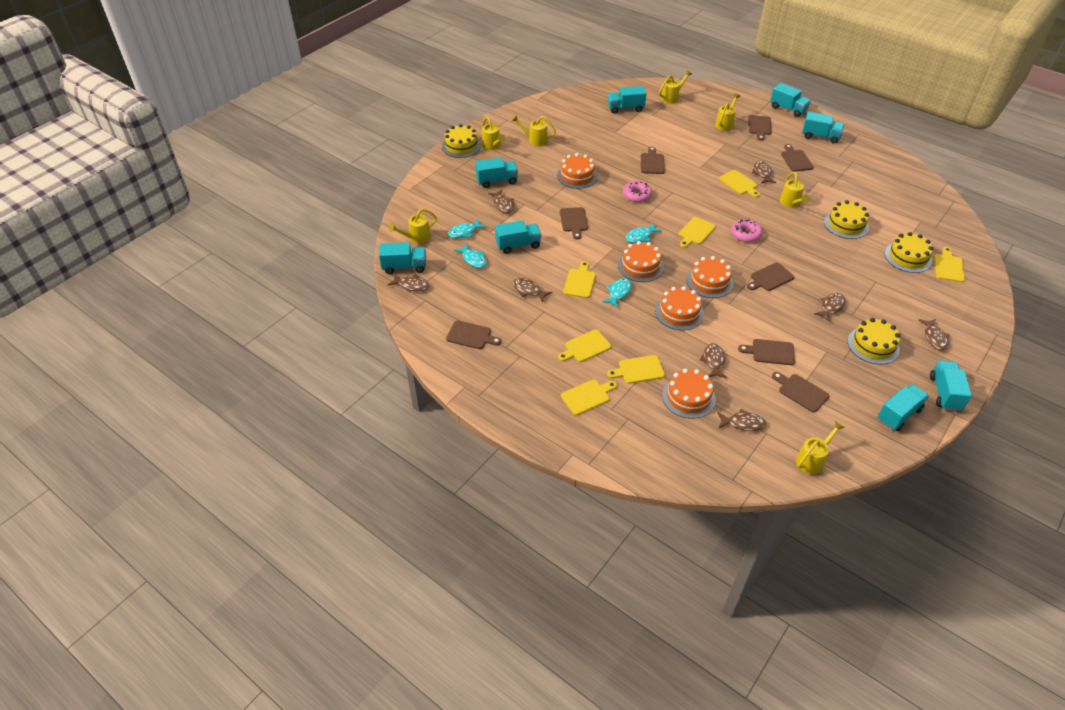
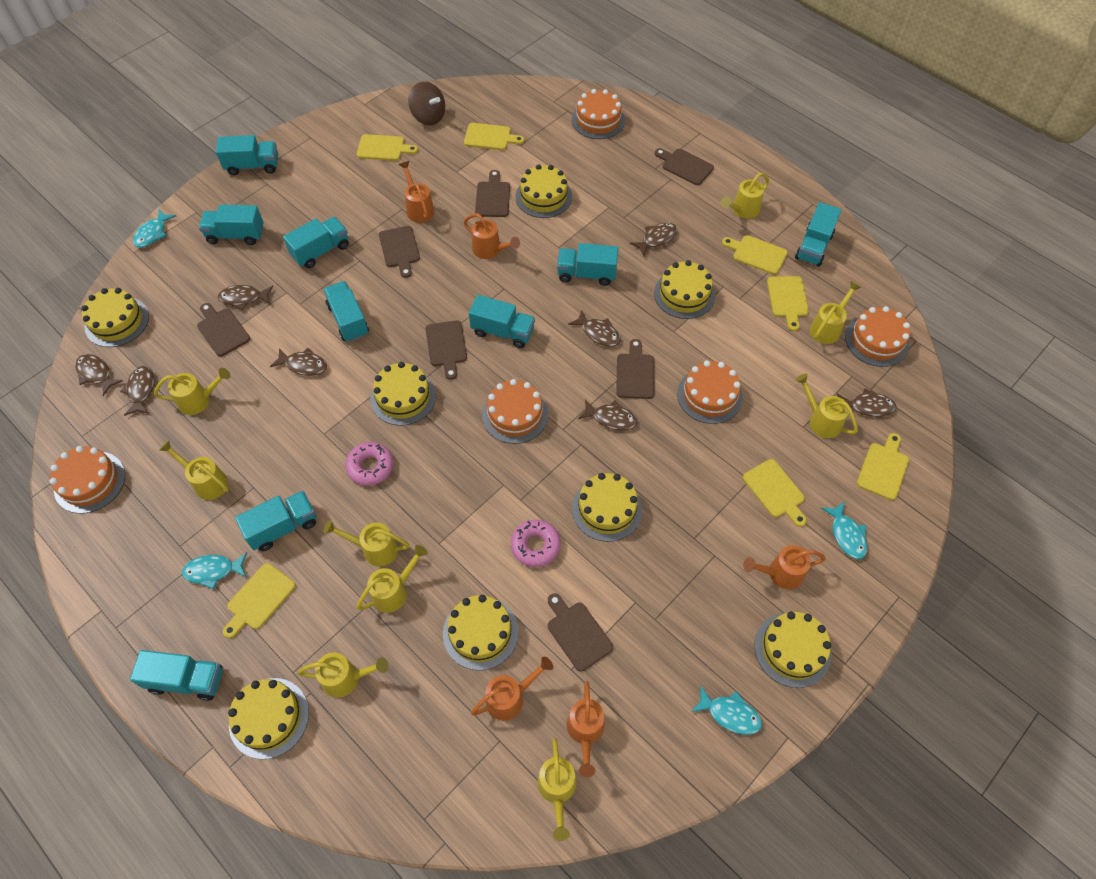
brown cutting board: [446,321,501,349] [560,207,588,239] [641,147,665,174] [738,339,795,365] [747,263,794,291] [748,115,772,141] [772,372,829,412] [781,144,814,172] = 8 -> [197,303,250,357] [379,226,420,278] [425,320,467,380] [475,170,510,217] [548,593,613,671] [616,339,655,399] [655,148,714,185] = 7
brown spinning top: none = 0 -> [408,82,445,125] = 1
orange watering can: none = 0 -> [399,161,434,223] [464,213,520,259] [471,657,553,721] [567,681,605,777] [743,545,826,590] = 5
turquoise truck: [379,242,426,274] [475,158,518,188] [495,220,541,254] [608,86,646,114] [770,83,811,117] [802,111,844,144] [878,384,929,431] [930,361,972,411] = 8 -> [130,650,222,701] [199,205,264,245] [216,135,278,175] [235,491,316,551] [283,217,349,268] [323,281,369,342] [469,295,535,348] [557,243,618,286] [795,202,841,267] = 9
yellow cake: [442,124,481,158] [824,200,869,239] [848,318,900,364] [885,232,933,273] = 4 -> [81,288,149,347] [228,678,309,759] [370,362,436,426] [443,595,518,670] [515,164,572,218] [572,473,642,542] [654,260,715,319] [754,612,831,688] = 8
yellow watering can: [389,209,437,244] [482,117,506,150] [511,115,556,146] [659,70,692,104] [715,93,740,131] [780,172,810,208] [796,421,845,474] = 7 -> [154,368,230,415] [159,440,229,500] [297,652,389,698] [323,520,409,567] [356,545,428,613] [537,738,577,841] [721,173,769,218] [795,374,858,438] [810,281,861,344] = 9

